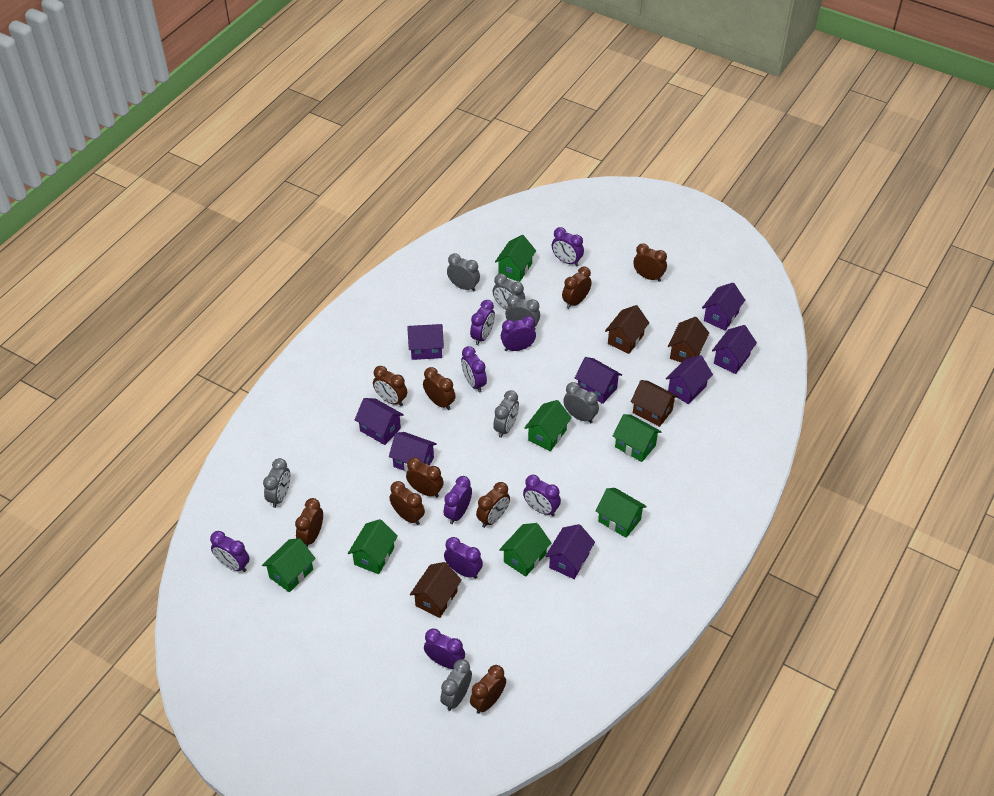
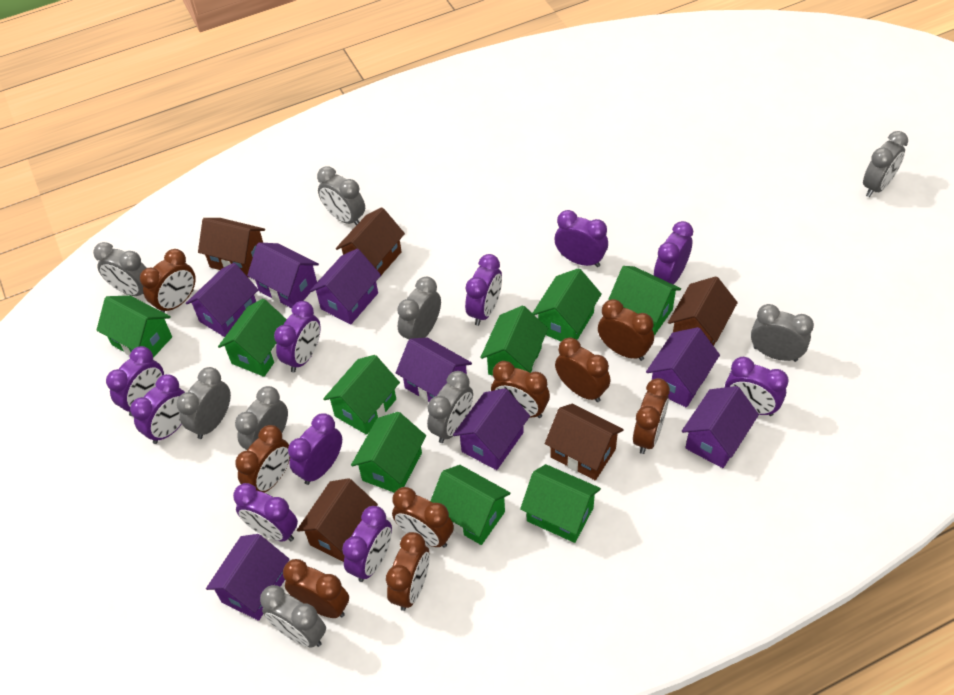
brown house: [410,562,462,618] [605,305,649,354] [631,380,678,427] [668,317,709,363] = 4 -> [198,218,265,278] [297,478,378,562] [336,207,405,278] [545,404,624,480] [668,276,738,346] = 5
green house: [262,538,316,592] [348,519,398,574] [495,235,536,282] [499,523,551,577] [524,400,572,451] [596,488,647,538] [613,414,662,462] = 7 -> [97,296,172,358] [218,299,287,377] [323,355,400,435] [351,412,426,493] [431,465,511,545] [480,306,548,376] [520,464,601,543] [533,268,602,341] [608,266,681,335] = 9
grey clock: [263,458,290,508] [440,659,472,711] [447,253,480,291] [493,274,525,309] [493,390,519,438] [505,295,540,330] [563,382,599,423] = 7 -> [93,242,147,296] [177,367,231,439] [235,386,288,450] [260,585,326,648] [317,166,365,225] [397,277,441,340] [427,371,473,443] [751,304,814,362] [863,131,908,197] = 9
purple clock: [210,531,250,572] [424,628,465,669] [444,476,472,524] [444,537,483,579] [461,346,487,392] [470,300,495,345] [501,316,536,351] [523,475,561,516] [552,227,584,266] = 9 -> [106,346,164,416] [130,374,186,444] [233,483,298,541] [274,301,320,372] [288,413,342,485] [342,506,392,582] [465,254,502,326] [555,210,608,267] [654,221,693,284] [725,357,789,416] = 10

